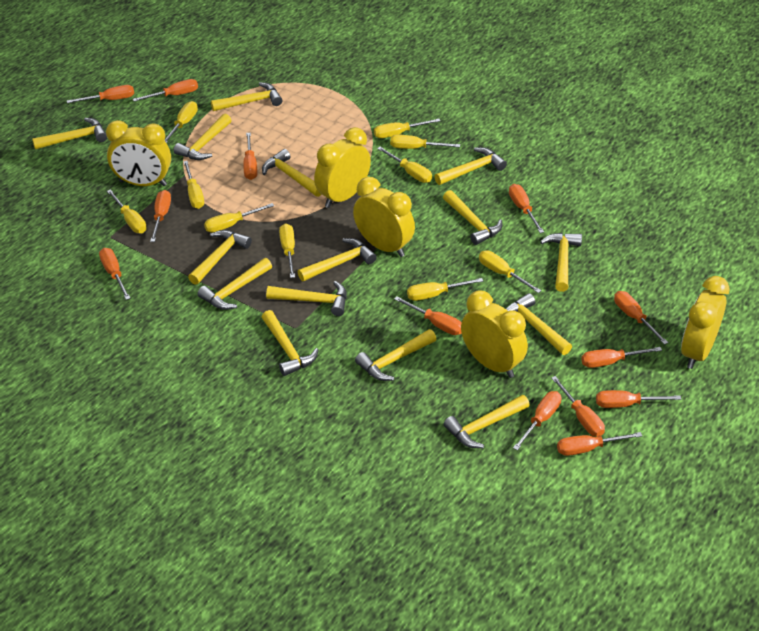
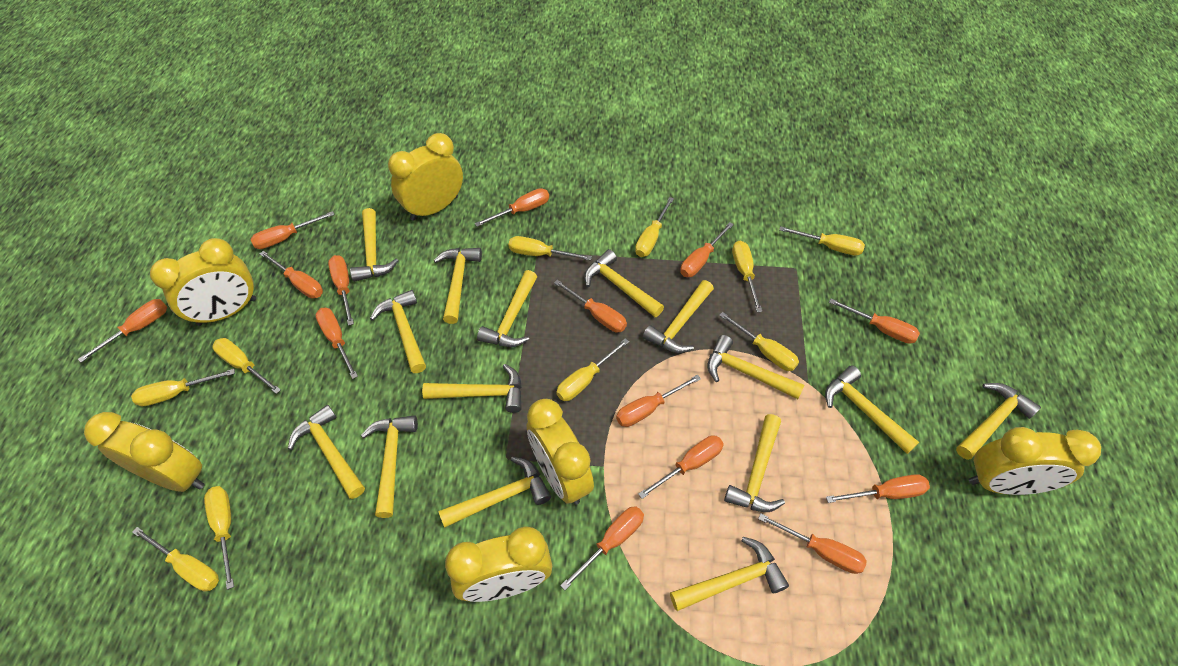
orange screwdriver: [67,85,134,103] [99,248,130,300] [133,79,198,101] [150,190,171,242] [243,133,257,180] [394,296,462,335] [509,184,544,233] [513,391,561,451] [551,376,605,437] [557,432,642,456] [581,347,662,368] [596,390,681,408] [614,291,668,345] = 13 -> [78,299,167,362] [251,211,335,249] [260,251,323,298] [315,308,358,379] [328,255,354,326] [475,188,549,227] [554,280,627,332] [560,506,644,590] [616,375,701,427] [638,435,724,499] [680,222,734,277] [758,513,867,574] [826,474,930,503] [829,299,920,344] = 14
yellow clock: [106,120,171,186] [314,127,371,208] [353,177,415,257] [461,290,528,378] [681,276,730,369] = 5 -> [84,412,205,492] [150,238,256,326] [388,133,463,221] [445,526,552,602] [527,399,594,505] [969,427,1101,495] = 6

